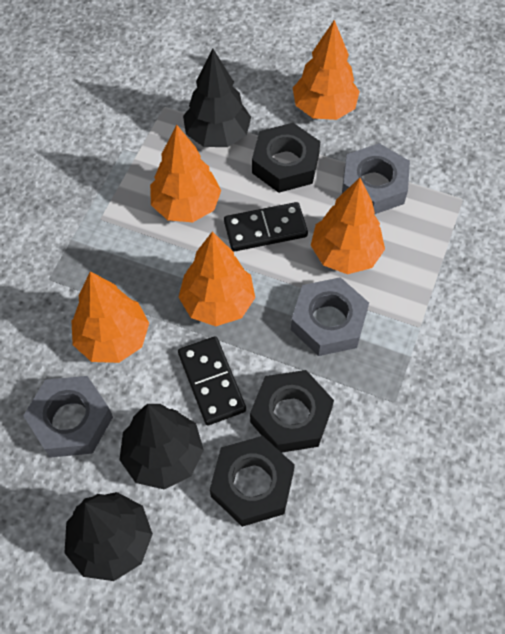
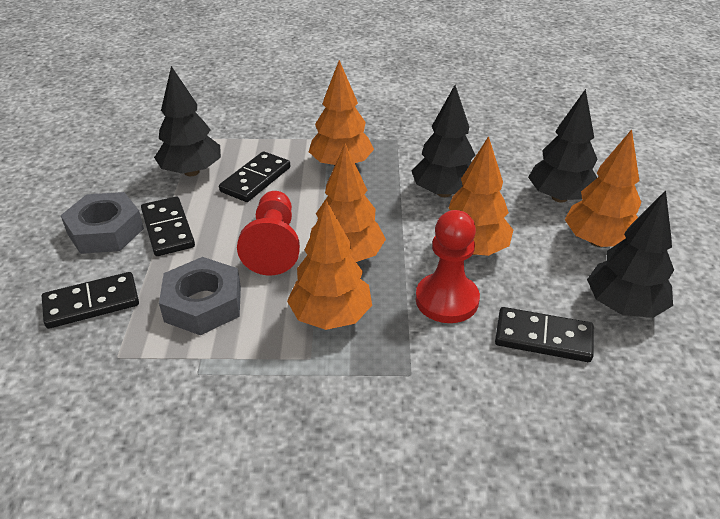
black domino: [178,336,246,426] [224,202,308,252] = 2 -> [42,272,139,329] [141,197,195,256] [219,151,290,202] [495,307,594,362] = 4
black nut: [210,436,295,527] [250,370,334,453] [252,123,321,193] = 3 -> none = 0
black tree: [64,492,153,581] [119,404,204,490] [183,49,251,147] = 3 -> [154,66,221,176] [412,85,475,197] [528,89,597,203] [587,190,674,318] = 4
grey nut: [23,376,113,458] [291,277,369,356] [342,143,410,214] = 3 -> [61,192,144,254] [159,257,241,335] = 2
red pawn: none = 0 -> [237,191,300,275] [416,210,480,323] = 2

